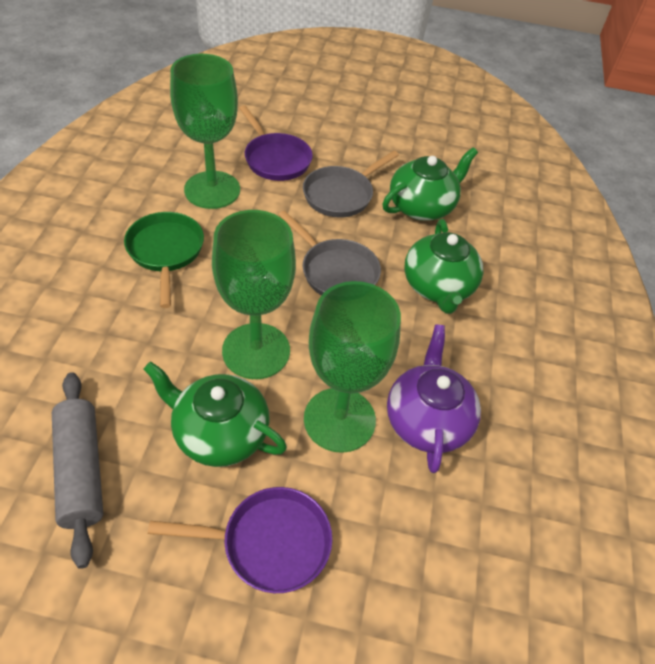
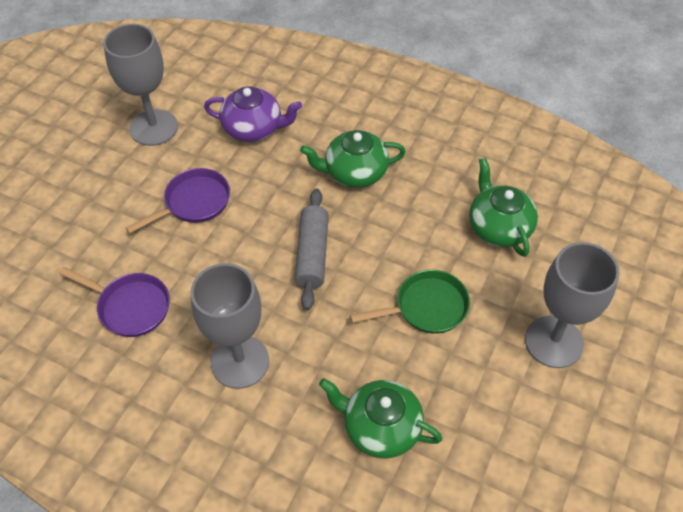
green goblet: [170,54,240,209] [212,210,296,379] [304,281,401,453] = 3 -> none = 0
grey goblet: none = 0 -> [103,24,178,146] [191,263,269,389] [525,242,620,368] = 3
grey pan: [278,210,381,295] [303,151,399,218] = 2 -> none = 0

